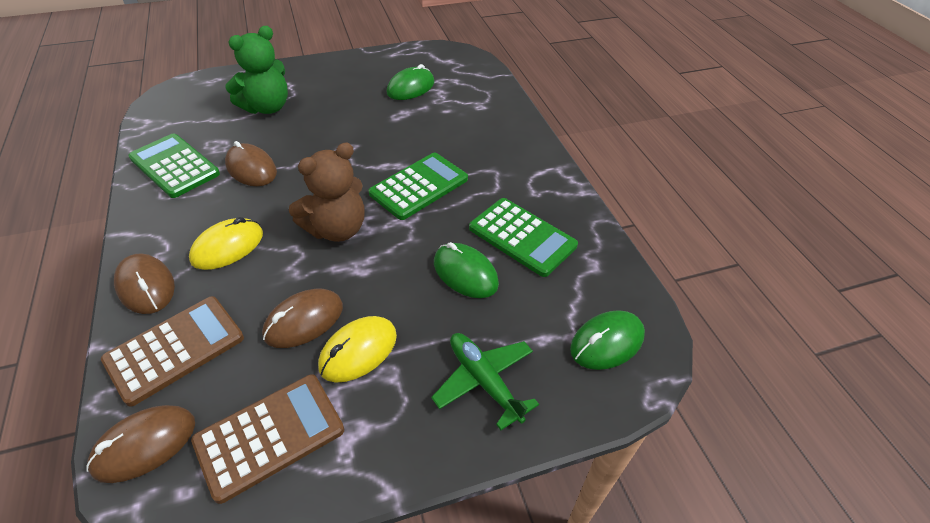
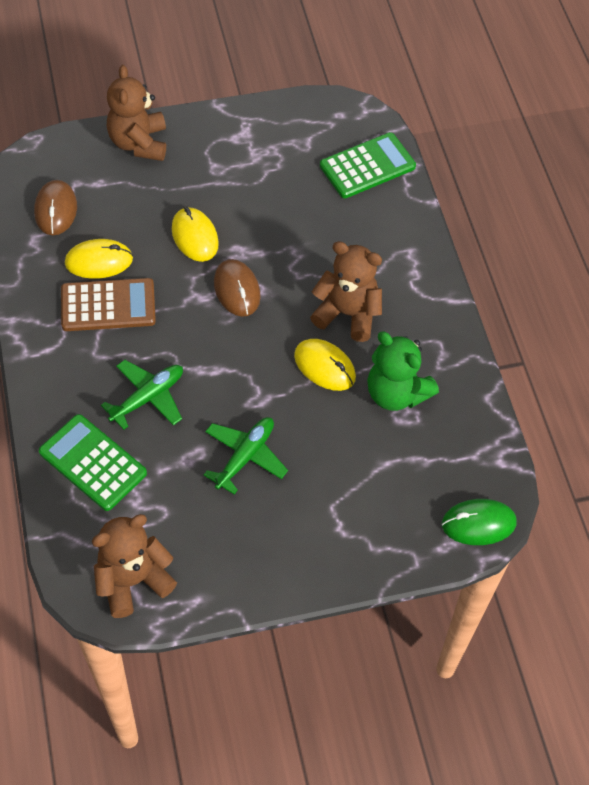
brown calculator: [101,296,244,407] [191,374,344,504] = 2 -> [61,278,156,331] = 1
brown mouse: [86,405,195,483] [114,254,175,314] [225,141,277,186] [262,289,343,348] = 4 -> [34,180,77,235] [214,259,261,317] = 2
brown teddy bear: [289,142,364,242] = 1 -> [92,514,177,618] [107,65,166,161] [310,241,382,342] = 3
green calculator: [128,134,220,198] [369,153,468,220] [469,198,578,277] = 3 -> [39,414,147,511] [320,132,416,198] = 2
green mouse: [386,64,435,100] [434,242,499,298] [570,310,645,370] = 3 -> [442,499,516,545] = 1
green plane: [431,333,539,430] = 1 -> [101,360,183,430] [204,417,288,494] = 2
yellow mouse: [189,217,263,270] [318,316,397,383] = 2 -> [65,239,133,279] [172,207,219,262] [294,339,356,391] = 3

